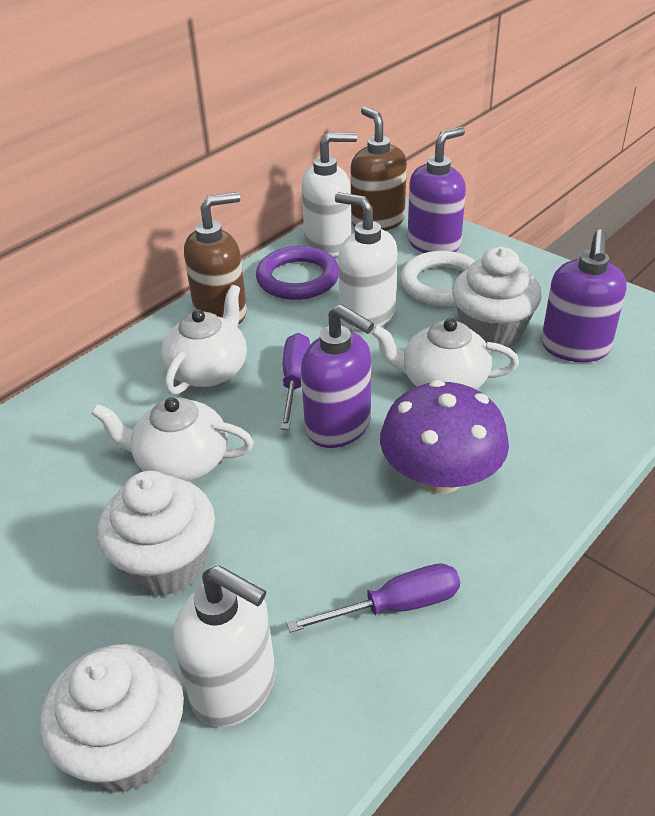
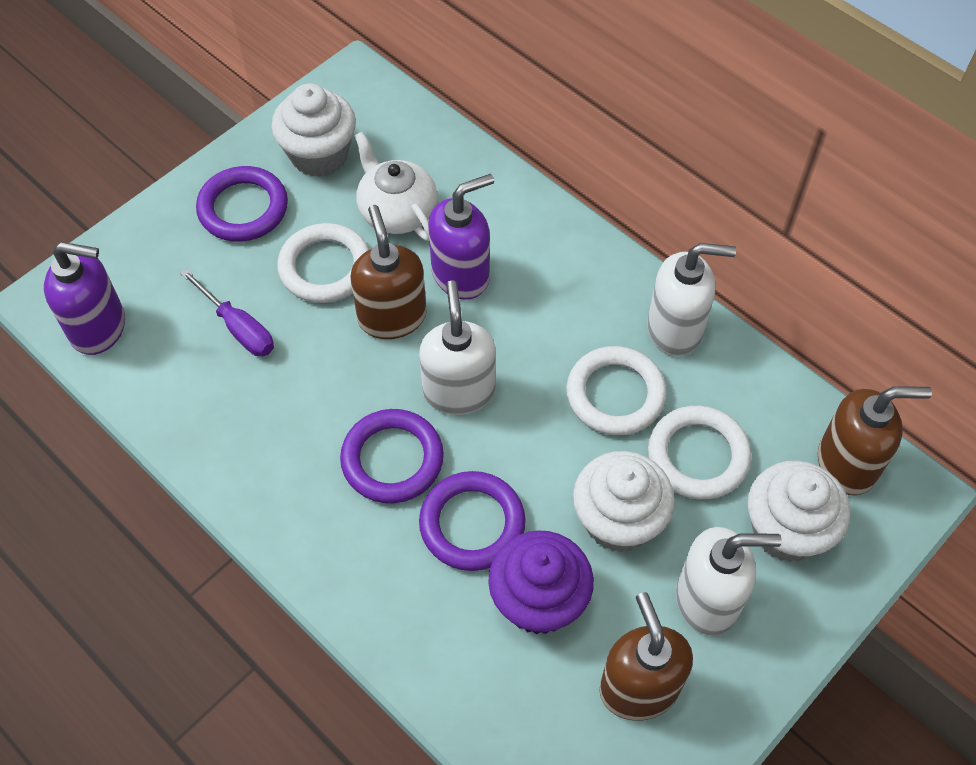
brown soap dispenser: [184,192,247,325] [351,106,407,231] = 2 -> [350,205,427,339] [600,592,693,721] [818,386,932,495] = 3
purple cupcake: none = 0 -> [488,530,594,635] = 1
purple mushroom: [380,380,509,494] = 1 -> none = 0
purple ring: [256,246,339,300] = 1 -> [196,166,288,242] [340,409,444,503] [419,471,526,571] = 3
purple screwdriver: [280,333,310,430] [287,563,460,633] = 2 -> [180,269,274,356] = 1
purple soap dispenser: [301,304,374,448] [408,127,466,253] [541,229,627,362] = 3 -> [44,242,125,355] [428,174,494,300] = 2
white ring: [400,251,475,306] = 1 -> [277,223,369,303] [566,346,667,436] [648,405,752,500] = 3
white teapot: [91,397,254,481] [161,285,247,395] [371,318,519,389] = 3 -> [355,132,437,241] = 1

